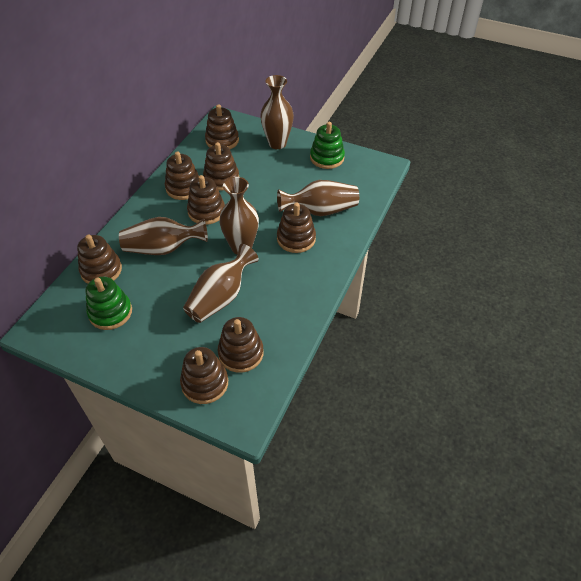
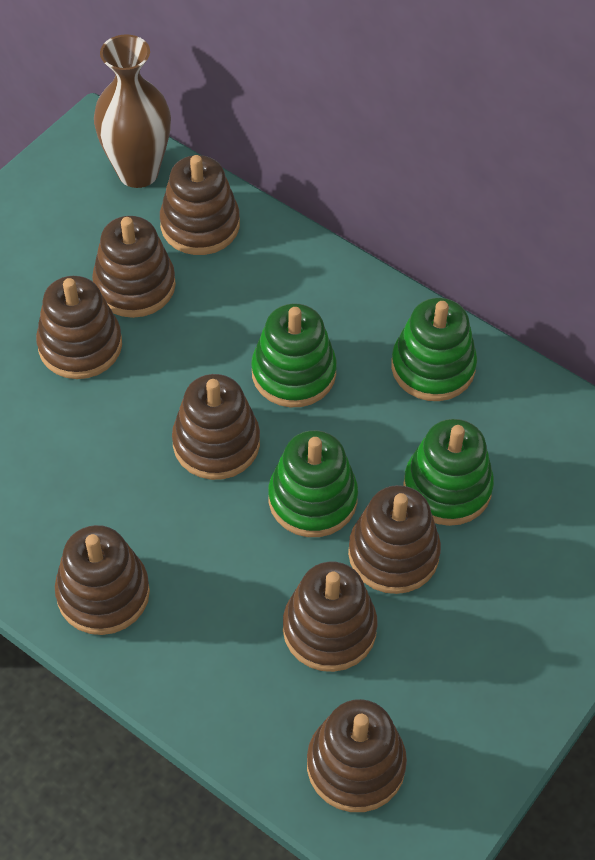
brown vase: [119,217,208,255] [183,244,259,323] [219,177,259,254] [260,75,294,149] [277,180,359,216] = 5 -> [94,34,171,188] = 1
green stacking toy: [85,277,132,330] [310,122,345,169] = 2 -> [251,303,337,407] [268,430,358,537] [391,298,477,401] [403,419,494,526] = 4

